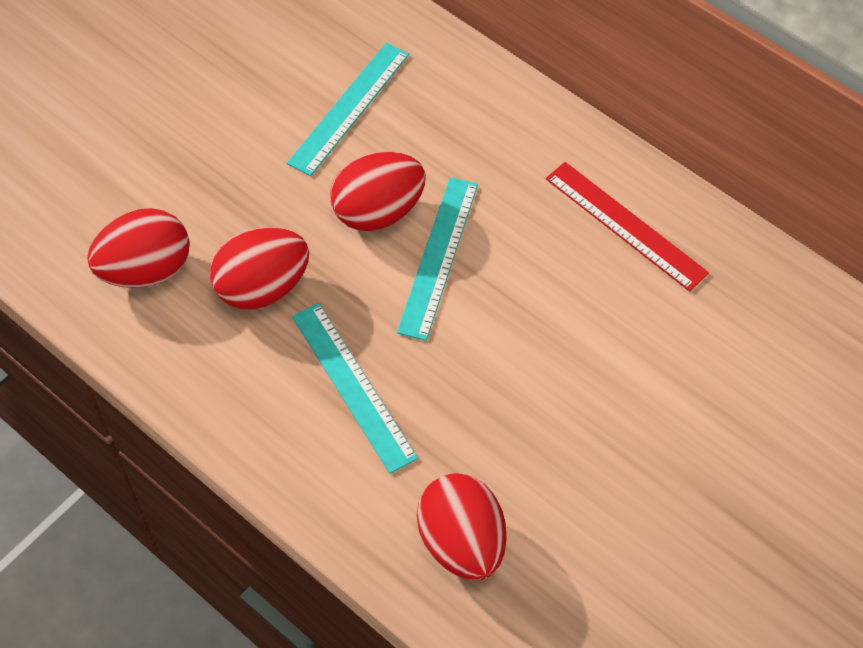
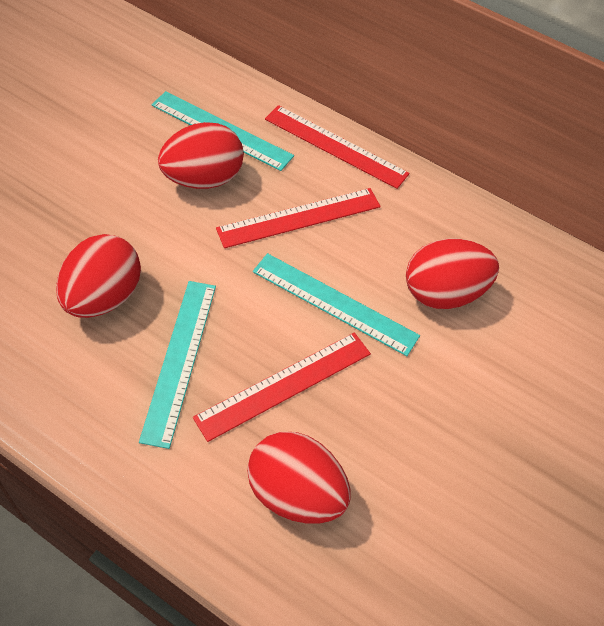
red ruler: [546,162,709,291] = 1 -> [193,333,371,442] [216,188,381,248] [265,105,410,189] = 3

